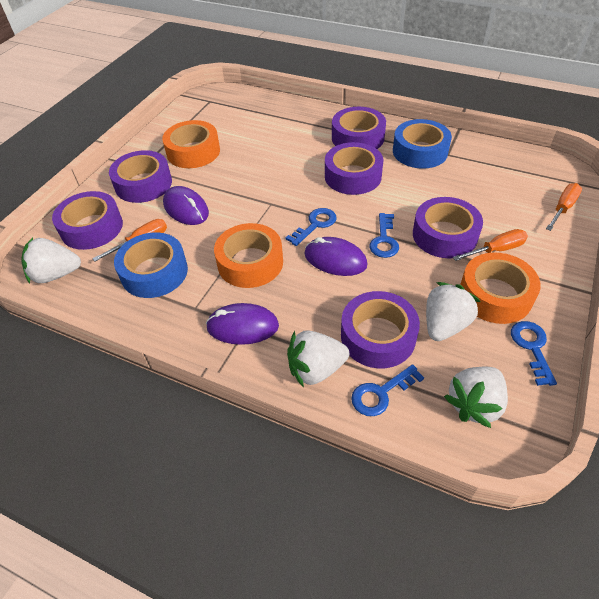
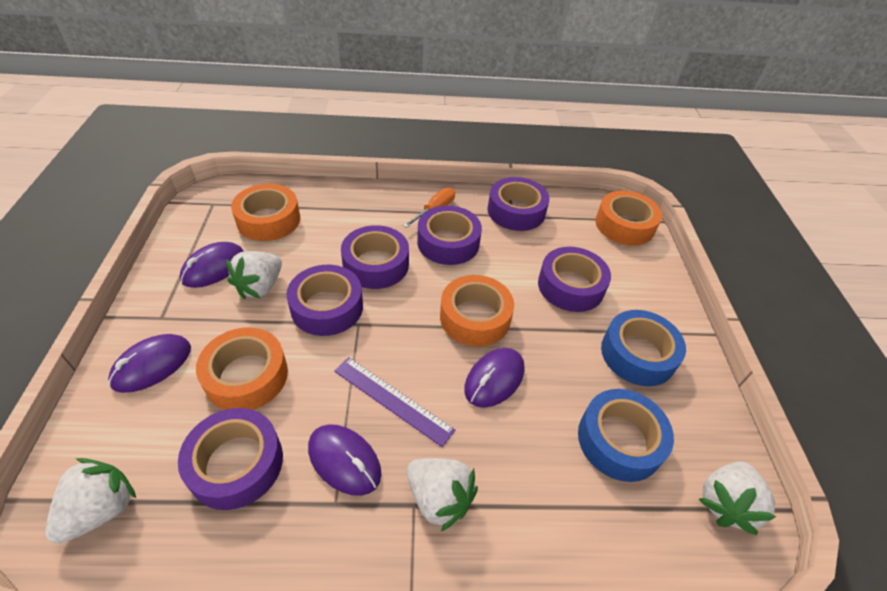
blue key: [286,208,337,246] [351,364,424,416] [369,213,399,258] [511,321,557,386] = 4 -> none = 0
orange screwdriver: [92,219,167,261] [453,229,528,261] [546,183,582,231] = 3 -> [403,188,455,228] = 1
orange tape: [162,120,220,168] [214,223,283,288] [460,252,541,324] = 3 -> [196,327,288,410] [231,184,300,241] [440,275,514,347] [595,191,662,246] = 4
purple mouse: [163,186,209,225] [206,303,279,345] [304,237,367,276] = 3 -> [108,334,191,393] [180,242,244,288] [308,424,382,496] [464,348,525,408] = 4
purple ruler: none = 0 -> [334,357,455,447] = 1

